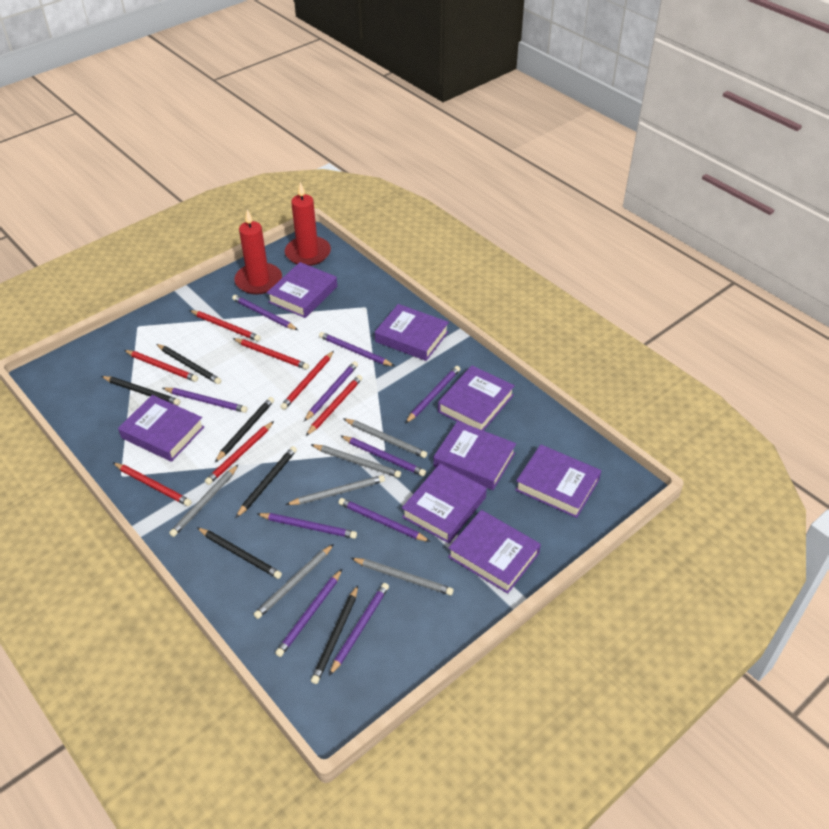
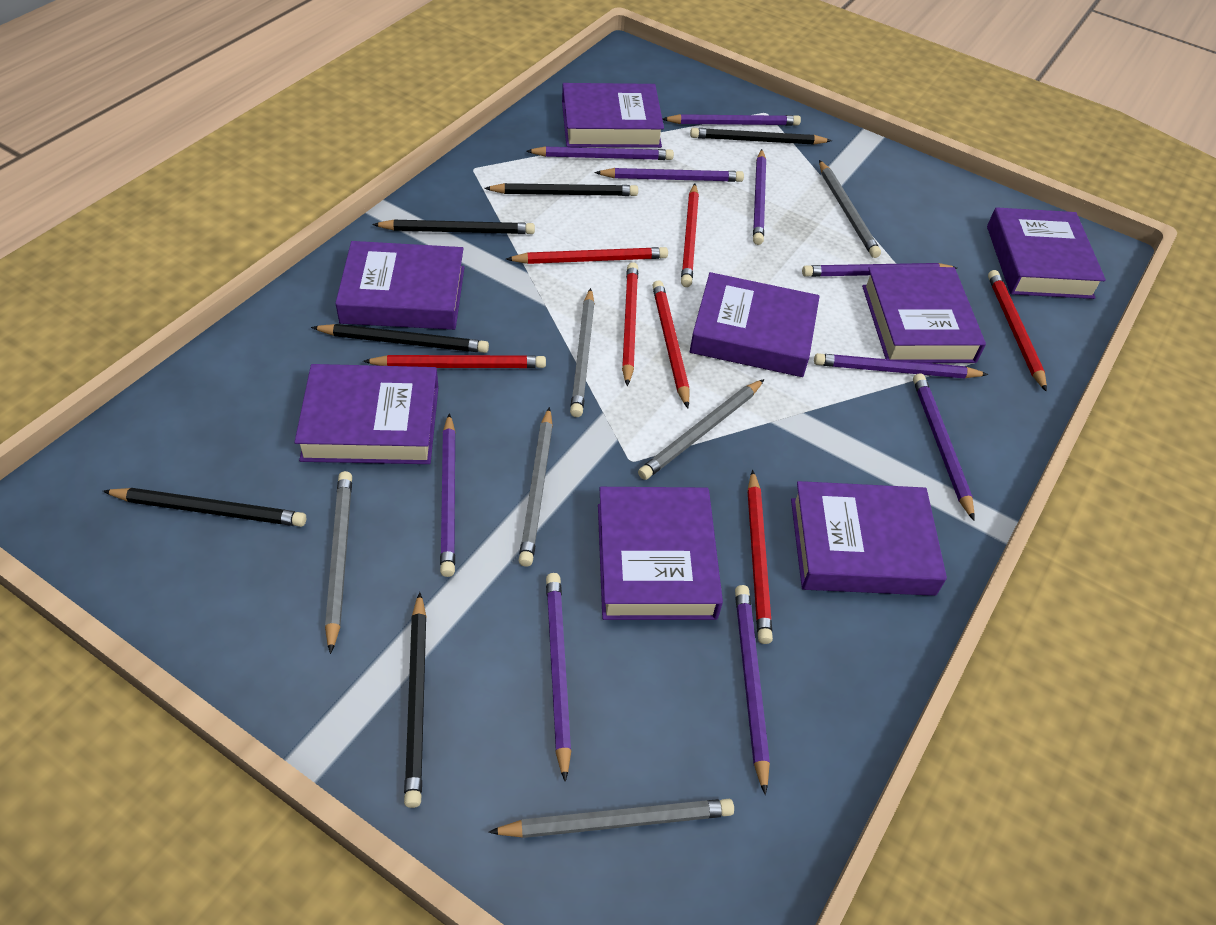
red candle: [234,209,282,295] [285,182,331,266] = 2 -> none = 0

